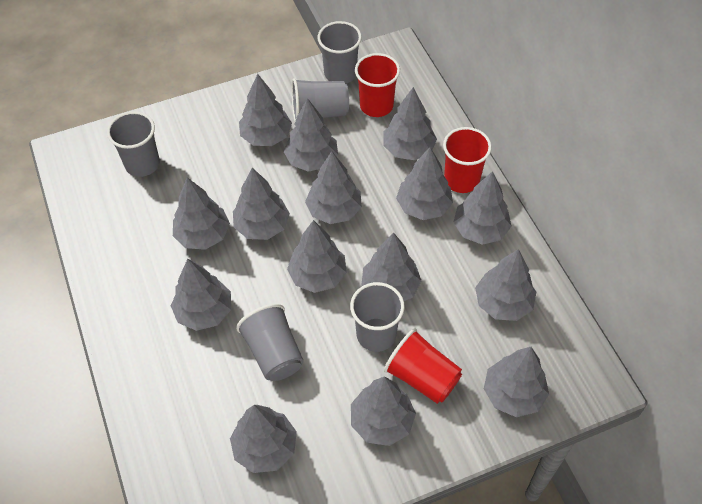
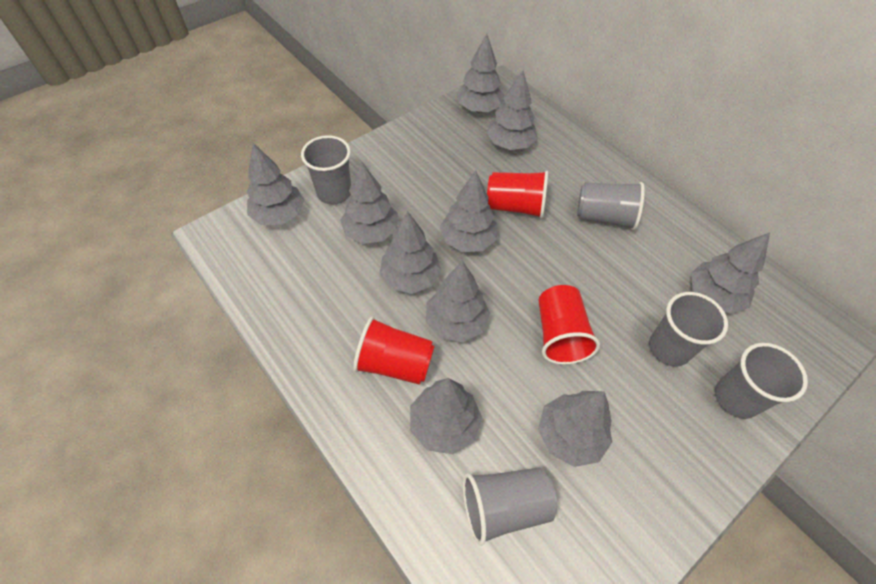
grey tree: [171,259,231,331] [173,177,230,250] [230,405,297,473] [233,168,290,240] [239,74,292,146] [284,98,338,172] [287,220,347,293] [305,151,362,224] [351,376,416,446] [361,232,421,301] [384,87,437,160] [396,147,453,220] [453,171,512,245] [475,249,536,321] [484,347,549,417] = 15 -> [247,143,304,225] [340,161,398,244] [379,211,441,294] [410,378,482,454] [426,261,490,342] [440,171,498,252] [456,34,504,112] [486,70,537,150] [538,391,612,467] [691,232,770,314] = 10

